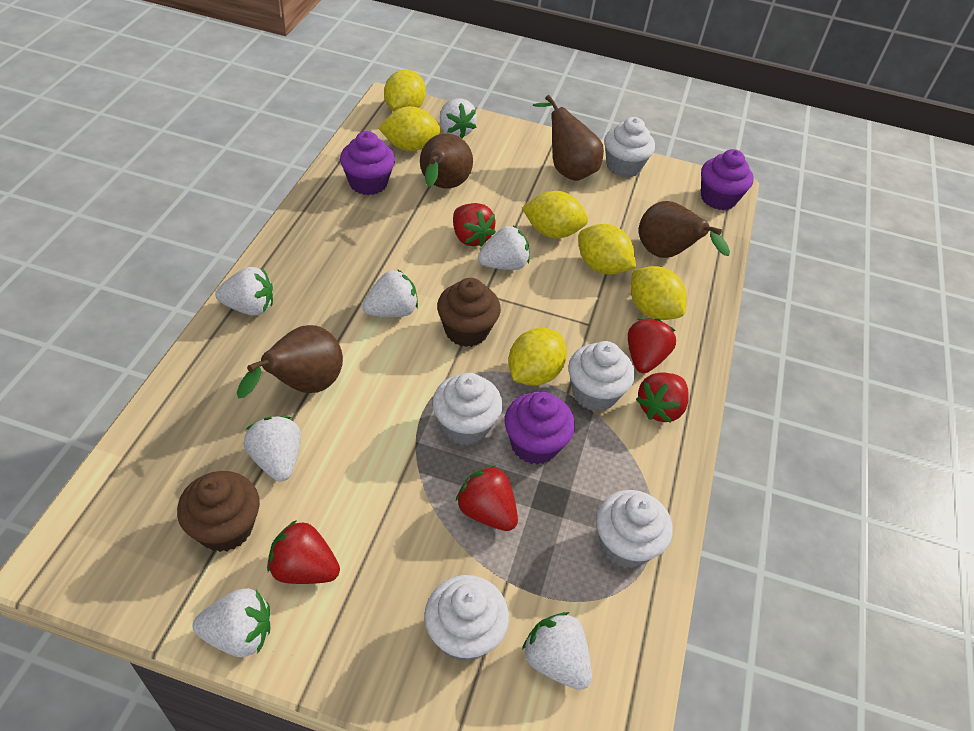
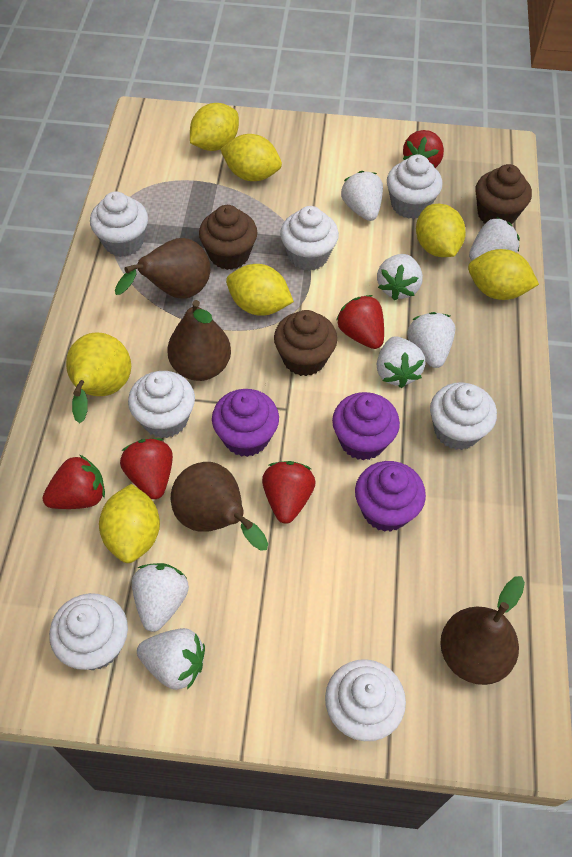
brown cupcake: [177,471,260,552] [437,278,501,347] = 2 -> [199,205,258,270] [274,310,337,376] [476,164,532,224] = 3
white cupcake: [424,575,509,662] [432,373,503,445] [568,341,635,411] [596,490,673,568] [604,117,655,177] = 5 -> [49,593,128,670] [90,192,148,257] [128,371,195,438] [280,206,339,271] [325,659,406,741] [387,154,442,219] [430,382,497,450] = 7
yellow pear: none = 0 -> [66,332,131,423] = 1

